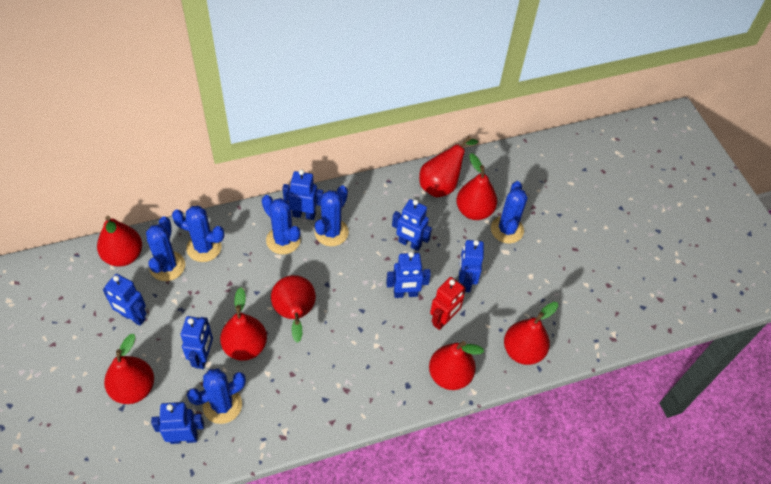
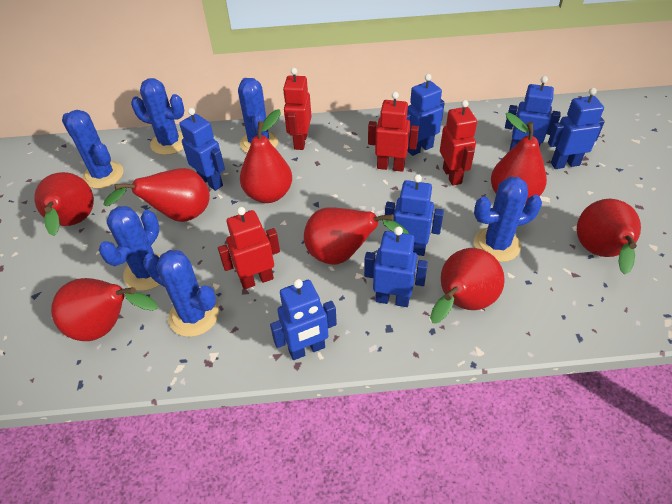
red robot: [430,277,466,330] = 1 -> [218,207,280,290] [283,68,312,150] [368,92,419,172] [440,100,477,186] = 4

